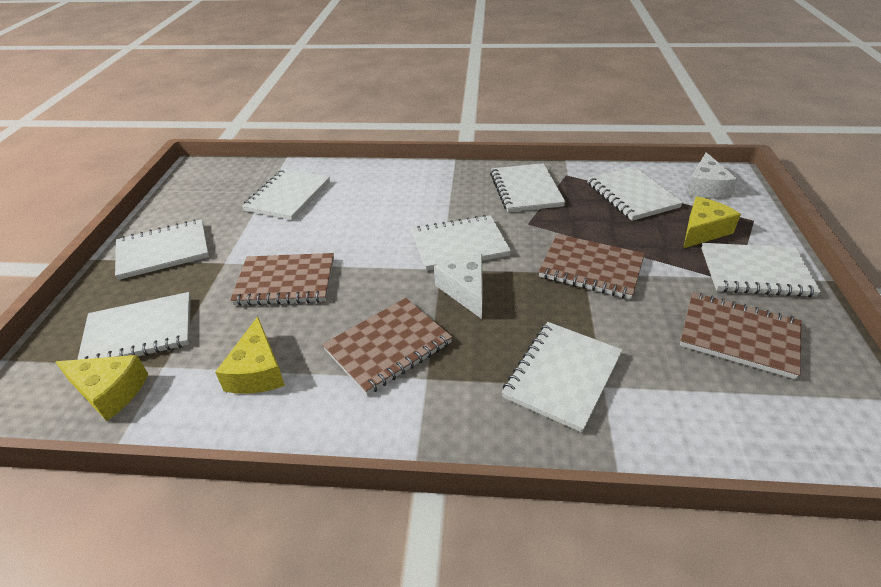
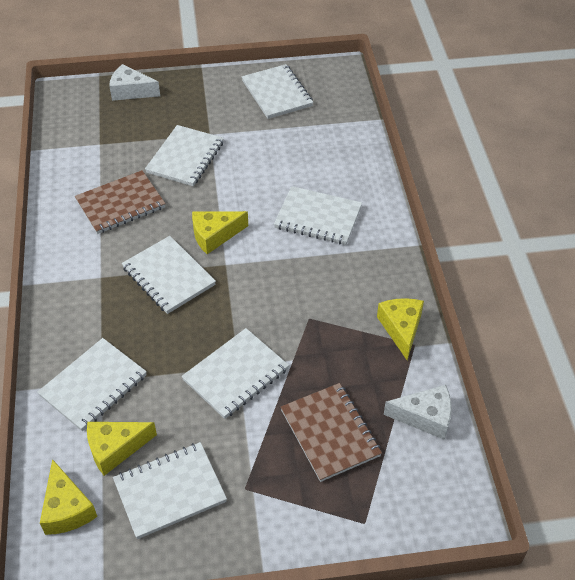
brown notebook: [230,253,334,306] [322,298,452,395] [539,234,645,299] [680,292,802,379] = 4 -> [75,170,166,234] [281,383,382,482] = 2
white notebook: [77,292,191,360] [115,219,209,280] [242,169,330,220] [411,215,511,271] [490,163,566,212] [502,322,623,432] [587,166,683,221] [701,243,821,297] = 8 -> [37,338,147,431] [113,442,227,539] [122,236,216,314] [145,125,224,186] [182,328,289,419] [242,64,313,119] [274,186,362,245] = 7
yellow cheese: [56,355,148,421] [215,317,285,394] [683,196,741,248] = 3 -> [40,459,97,535] [87,422,157,476] [192,211,248,254] [377,298,424,360] = 4

